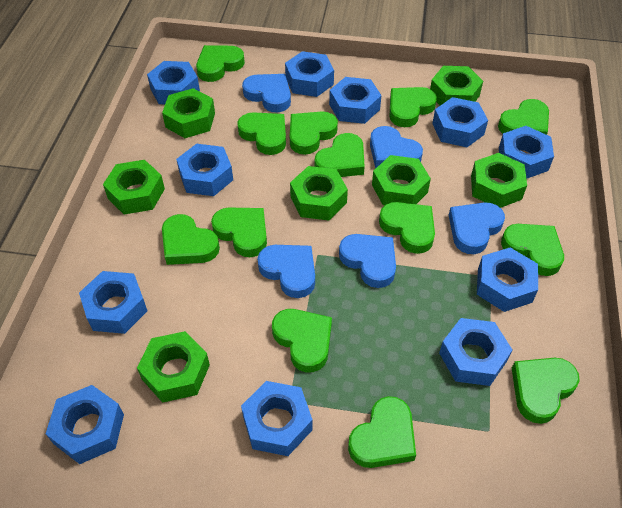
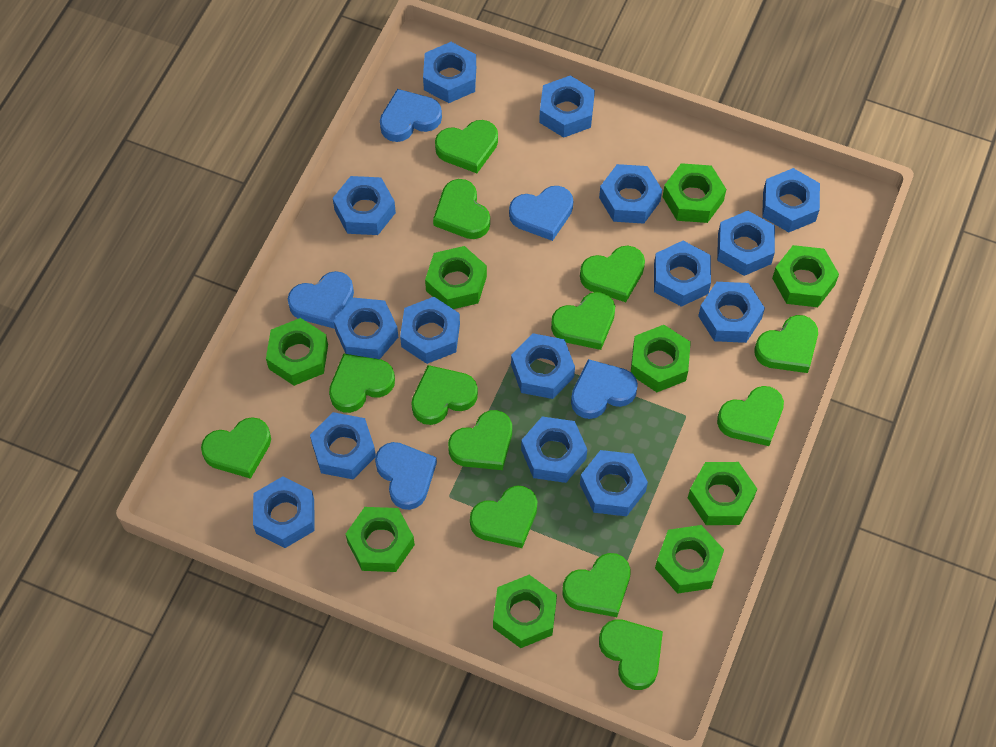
blue nut: [46,385,124,464] [79,271,148,334] [147,61,200,104] [176,144,233,196] [241,381,313,456] [285,51,334,97] [329,77,382,124] [432,97,488,147] [439,318,512,386] [477,248,538,312] [499,126,554,179] = 11 -> [253,476,314,548] [310,412,376,479] [333,176,396,235] [333,298,398,359] [400,297,460,364] [423,42,476,103] [511,333,575,399] [521,416,587,483] [539,76,595,138] [580,450,648,516] [599,164,662,224] [654,241,711,307] [698,282,765,343] [717,211,775,276] [762,168,820,232] = 15
green nut: [103,160,165,215] [137,331,210,403] [162,88,215,138] [290,166,348,220] [372,155,431,205] [430,66,483,105] [471,153,527,208] = 7 -> [266,318,328,386] [346,507,415,572] [425,246,487,309] [493,575,557,648] [631,325,691,392] [655,525,724,594] [663,163,726,223] [688,462,757,525] [772,245,839,307] = 9

